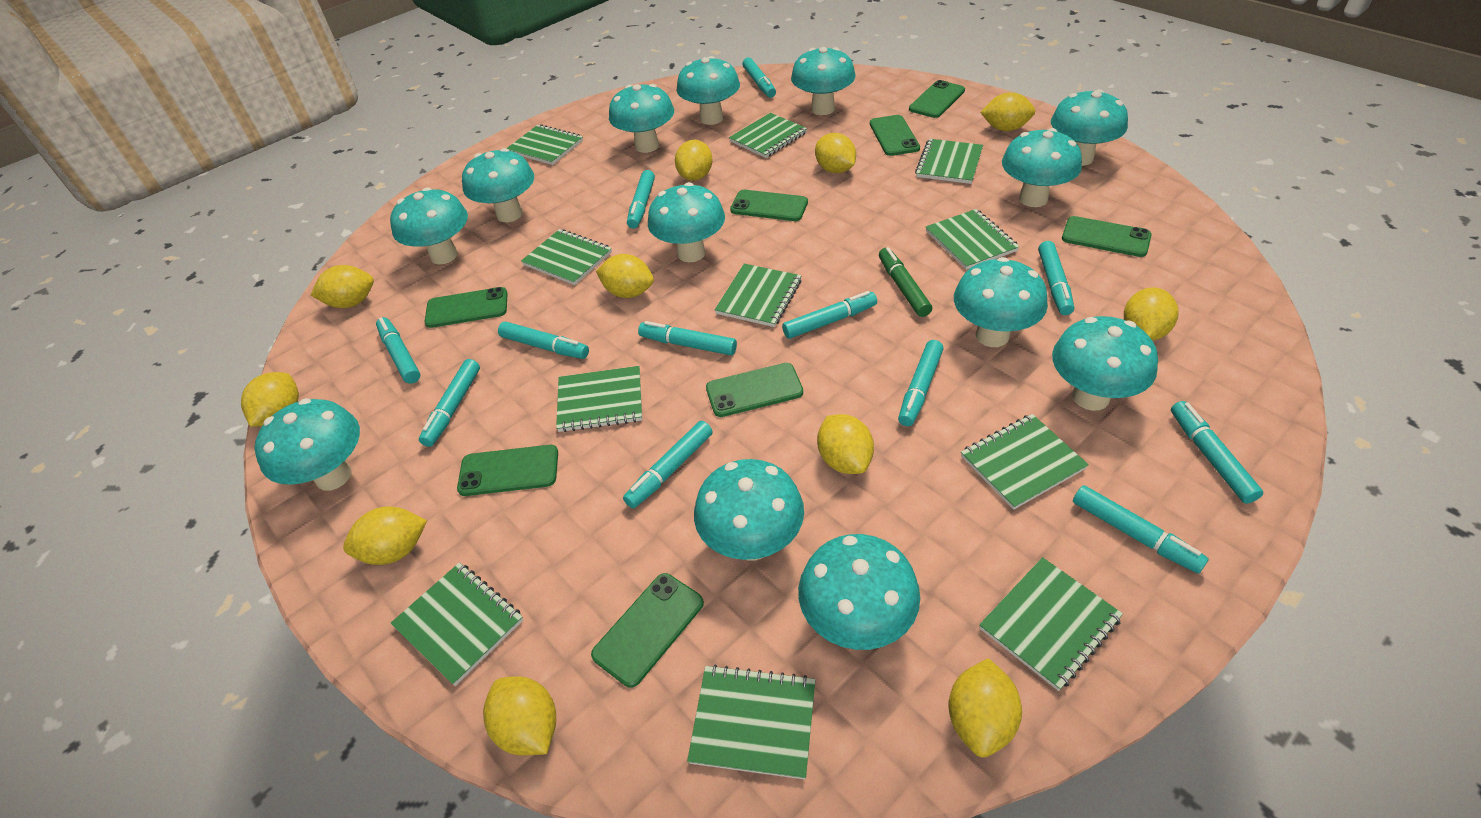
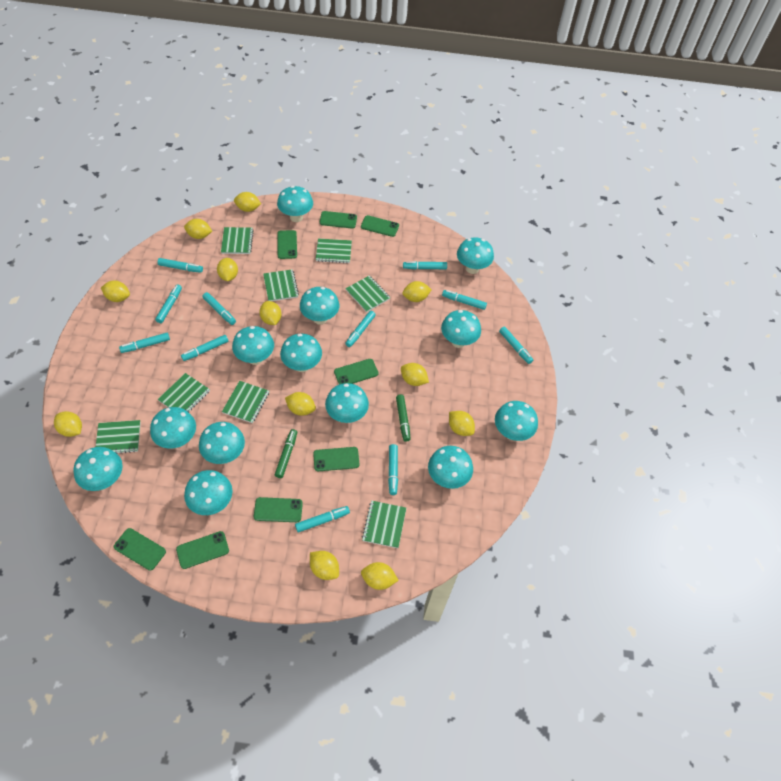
green marker: [879,247,932,317] = 1 -> [275,429,297,478] [396,395,410,442] = 2
green notebook: [391,563,523,686] [506,124,583,165] [521,229,612,285] [556,366,642,432] [687,665,815,780] [715,264,802,327] [729,113,807,158] [915,139,983,184] [926,209,1020,270] [961,414,1089,510] [979,557,1123,691] = 11 -> [96,420,141,453] [158,373,210,412] [221,227,254,254] [222,381,269,423] [263,269,299,301] [316,238,352,263] [346,276,390,312] [362,500,406,548] = 8
turquoise marker: [376,317,420,384] [419,359,480,447] [498,321,589,359] [623,421,713,508] [627,170,655,229] [638,321,737,355] [742,58,776,98] [782,291,877,339] [898,340,943,426] [1038,241,1074,315] [1073,485,1209,574] [1171,401,1263,504] = 12 -> [119,333,170,353] [155,285,182,323] [158,258,203,273] [181,335,228,361] [202,292,236,325] [295,506,350,533] [345,311,375,347] [388,444,398,495] [403,261,447,270] [442,290,487,310] [499,327,533,364] = 11
yellow lemon: [241,372,299,427] [310,265,374,308] [343,507,427,565] [483,676,556,756] [596,254,654,298] [675,140,712,181] [815,133,856,173] [817,414,874,474] [949,658,1022,757] [980,92,1035,131] [1124,287,1178,340] = 11 -> [54,411,82,437] [101,280,130,302] [184,219,212,239] [217,258,238,281] [234,192,261,212] [259,301,281,325] [285,392,316,416] [310,551,339,580] [361,562,399,590] [401,363,429,386] [402,281,432,302] [449,411,475,436] = 12

